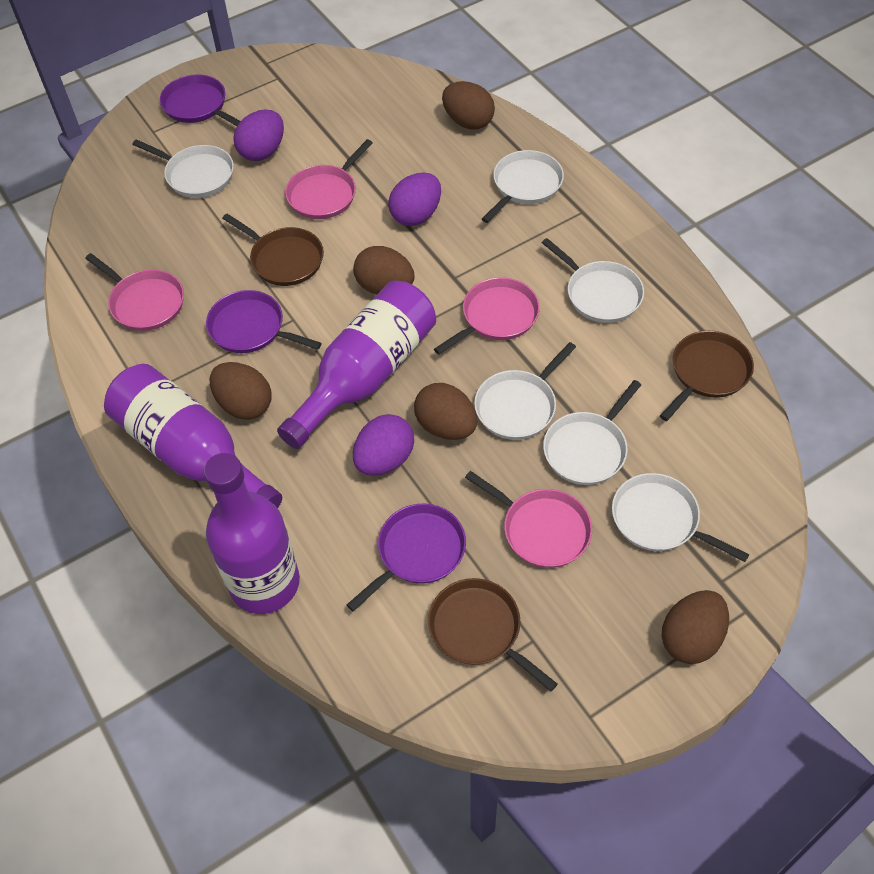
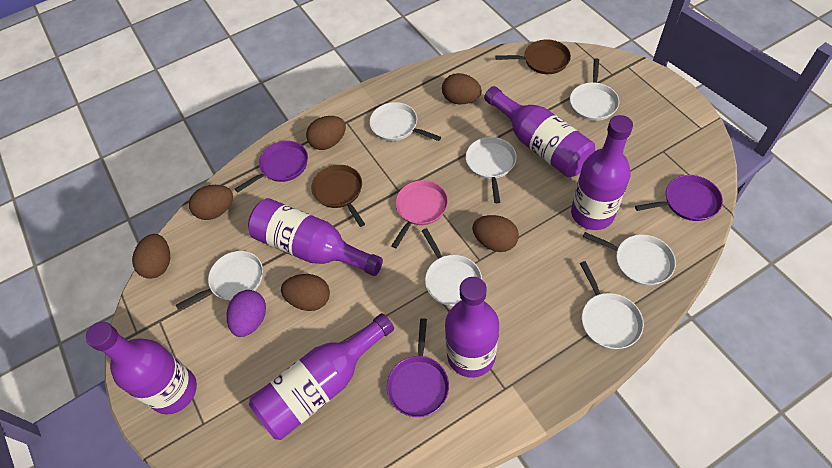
brown egg: [210,362,272,420] [353,246,415,294] [414,383,477,440] [442,81,495,130] [662,590,729,664] = 5 -> [132,234,170,279] [189,185,233,220] [281,274,330,311] [306,116,346,150] [442,73,482,104] [472,215,519,252] = 6
brown pan: [222,214,324,286] [428,578,557,692] [660,331,754,421] = 3 -> [311,165,365,227] [495,39,571,74] = 2
pink pan: [85,253,184,331] [285,139,373,219] [434,277,540,354] [465,471,592,568] = 4 -> [391,180,448,248] = 1
purple bottle: [104,364,282,508] [204,453,300,614] [277,280,436,449] = 3 -> [85,322,197,415] [248,198,383,276] [249,313,394,440] [445,277,499,378] [484,86,595,177] [571,115,633,230] = 6
purple egg: [233,109,284,161] [353,414,414,476] [388,172,441,226] = 3 -> [227,290,266,337] = 1
white pan: [132,139,234,198] [474,342,576,440] [482,150,564,223] [542,238,644,323] [543,380,641,485] [612,473,749,562] = 6 -> [176,251,263,310] [369,102,441,141] [422,228,482,306] [466,137,517,203] [570,58,619,121] [580,261,644,349] [583,232,676,286] = 7

